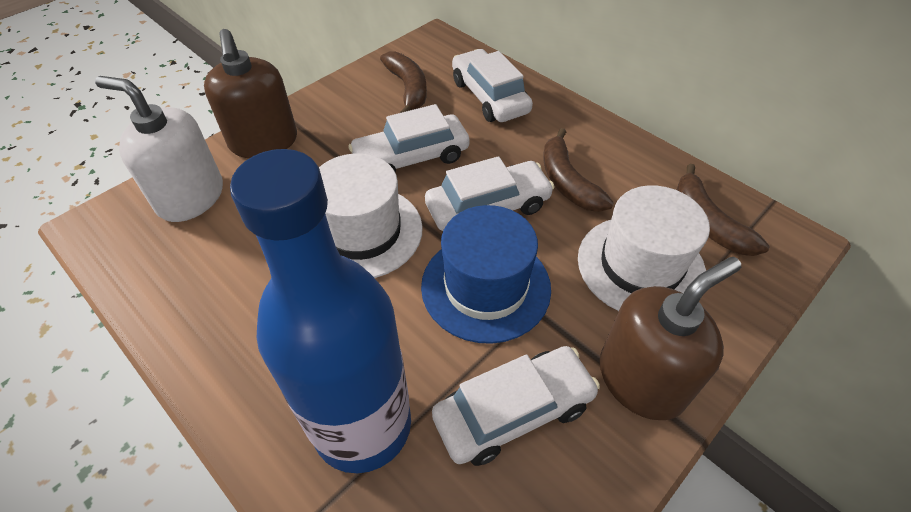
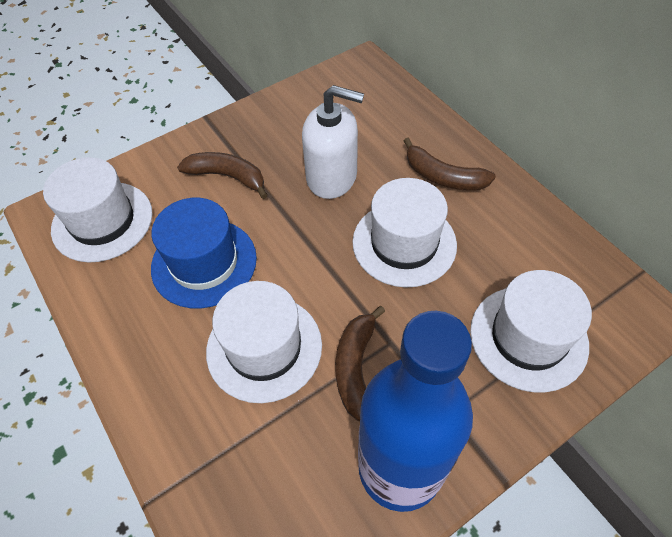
brown soap dispenser: [204,29,297,158] [600,257,741,420] = 2 -> none = 0
white car: [348,104,470,173] [425,156,554,231] [432,346,600,466] [452,49,533,122] = 4 -> none = 0
white hat: [319,154,423,278] [578,185,710,311] = 2 -> [43,157,152,262] [206,281,322,403] [352,178,457,288] [470,270,592,393] = 4

